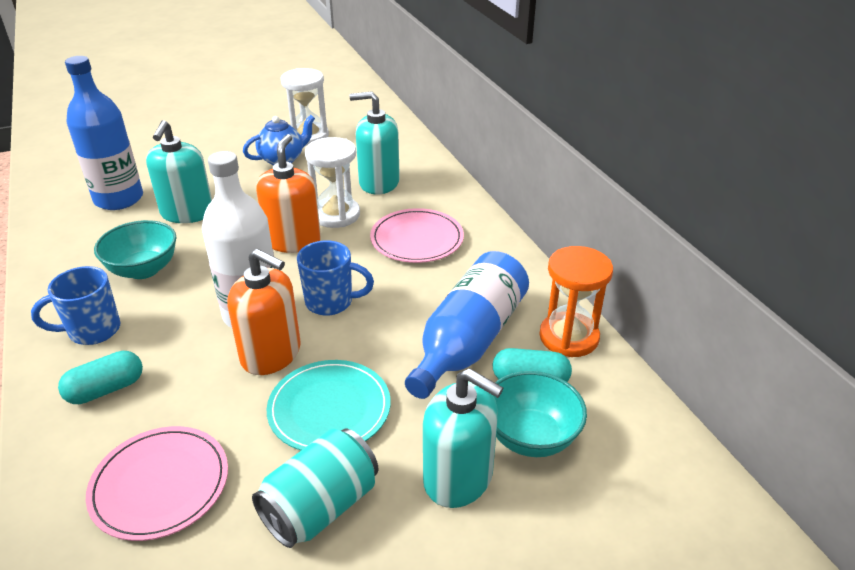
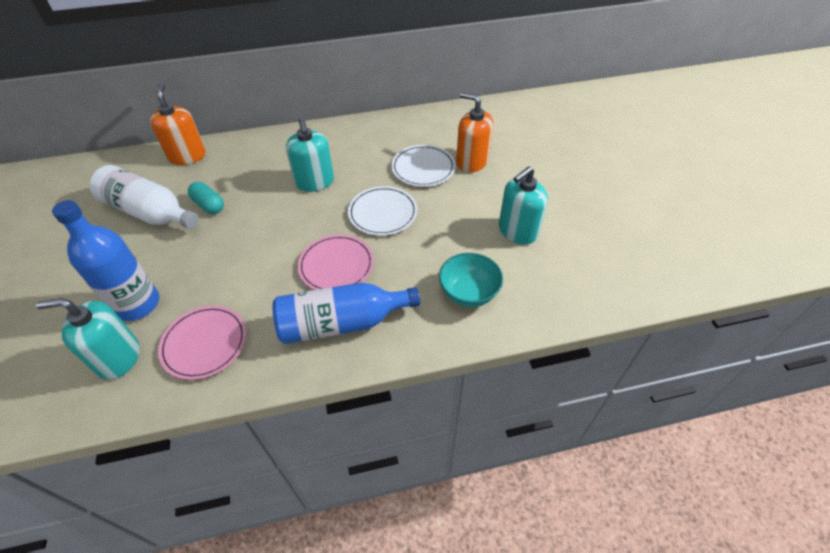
blue mug: [31,266,120,345] [297,241,374,316] = 2 -> none = 0
blue teapot: [243,115,315,165] = 1 -> none = 0
orange hourglass: [540,246,613,357] = 1 -> none = 0
turquoise bowl: [94,220,176,279] [494,371,587,457] = 2 -> [439,253,503,307] = 1
turquoise can: [252,429,378,548] = 1 -> none = 0
turquoise capsule: [58,351,143,404] [492,348,572,382] = 2 -> [188,182,224,214] = 1
turquoise plate: [267,360,391,450] = 1 -> none = 0
white hourglass: [281,68,329,145] [305,137,360,228] = 2 -> none = 0
white plate: none = 0 -> [348,186,417,236] [391,145,455,187] = 2

